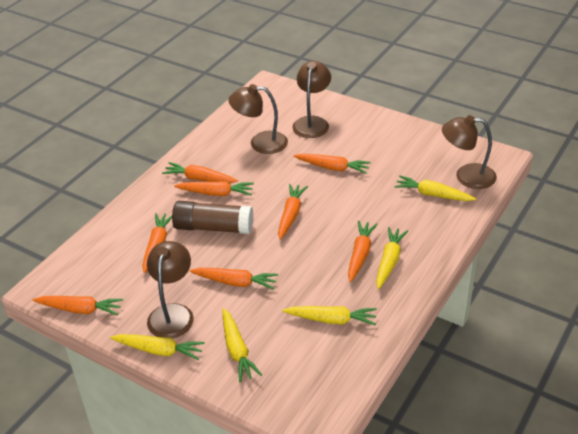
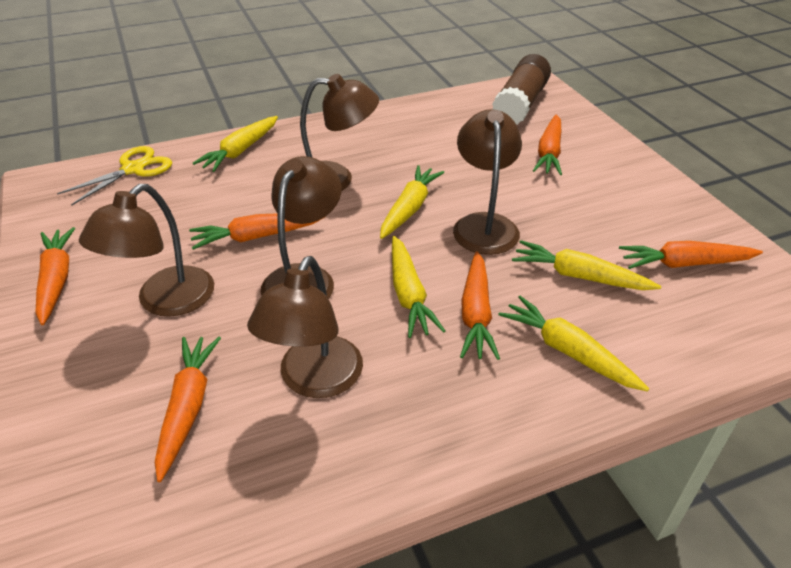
brown lamp: [147,241,194,338] [229,84,288,154] [292,61,331,138] [442,115,497,189] = 4 -> [79,184,214,317] [247,256,363,398] [260,156,341,299] [300,74,379,191] [453,109,522,255] = 5
orange carrot: [33,296,123,316] [142,213,172,273] [162,162,238,183] [174,181,254,196] [190,268,278,290] [278,184,308,240] [294,154,371,174] [348,221,378,282] = 8 -> [36,227,75,325] [155,337,221,482] [189,213,325,250] [460,251,500,360] [533,115,562,175] [619,241,763,269] = 6
yellow scissors: none = 0 -> [57,146,172,206] = 1

